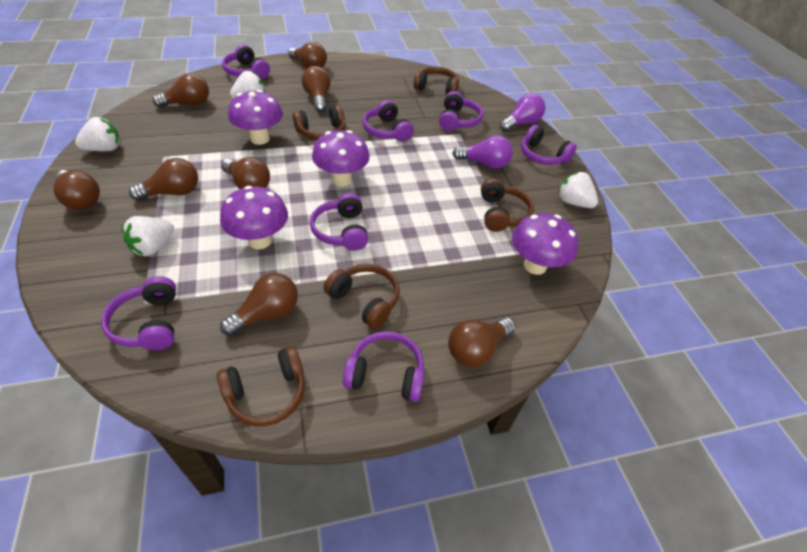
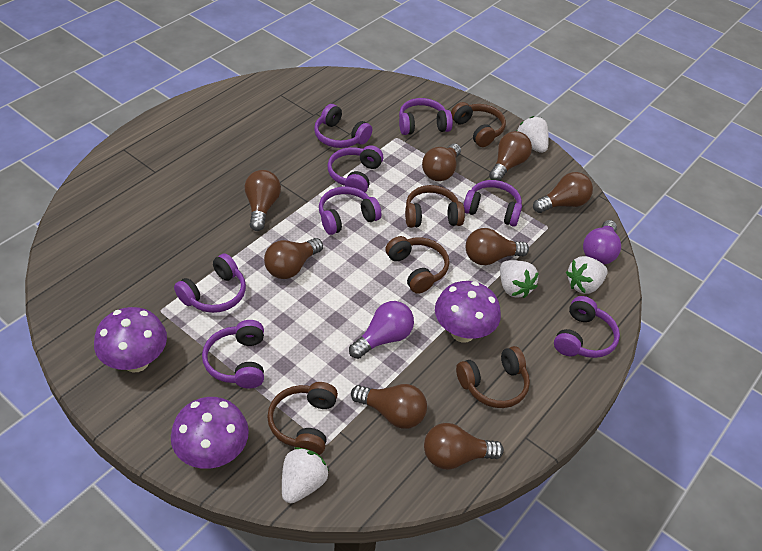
purple headphones: [101,276,176,350] [222,44,270,79] [310,193,368,251] [343,331,425,402] [363,100,414,142] [439,91,484,131] [521,125,577,165] = 7 -> [174,253,246,313] [202,320,264,389] [314,104,372,148] [319,187,381,235] [328,145,383,193] [399,98,453,135] [464,180,522,227] [554,296,620,358] = 8
purple mushroom: [220,186,288,250] [228,90,283,145] [312,130,370,187] [512,213,579,275] = 4 -> [94,307,167,372] [171,397,249,469] [435,281,501,342] = 3

